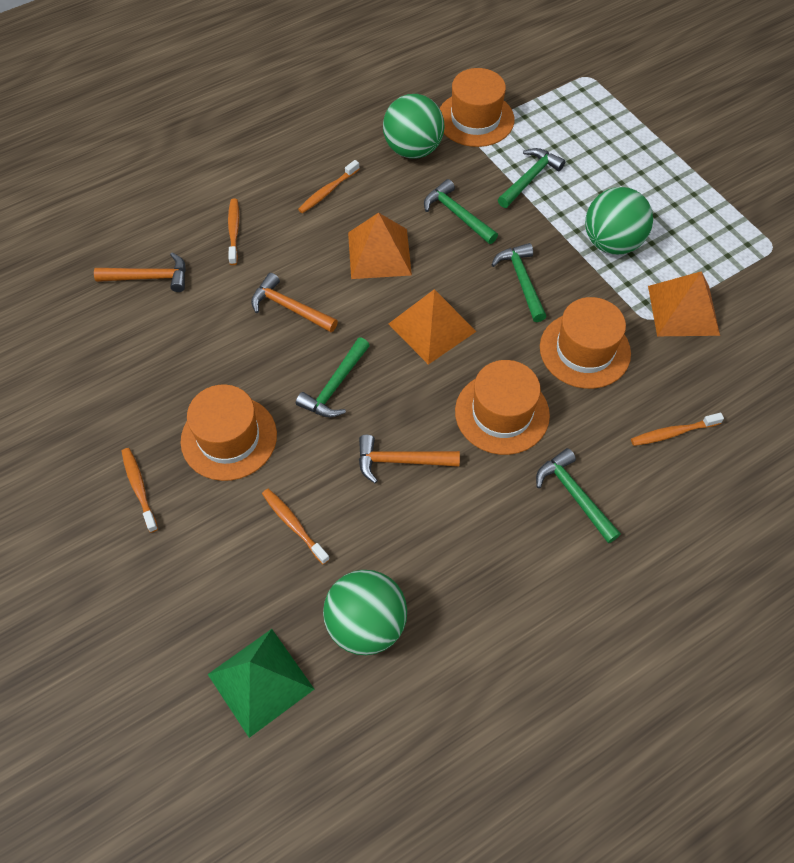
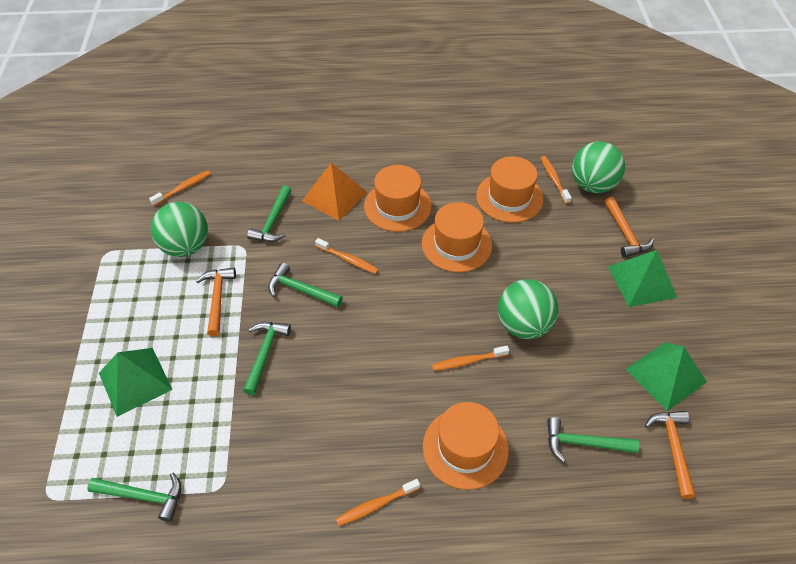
green pyramid: [208,629,314,738] = 1 -> [99,348,173,417] [608,250,677,307] [626,342,707,411] = 3
orange pyramid: [348,213,412,279] [388,289,477,365] [648,271,720,336] = 3 -> [302,163,367,221] = 1

